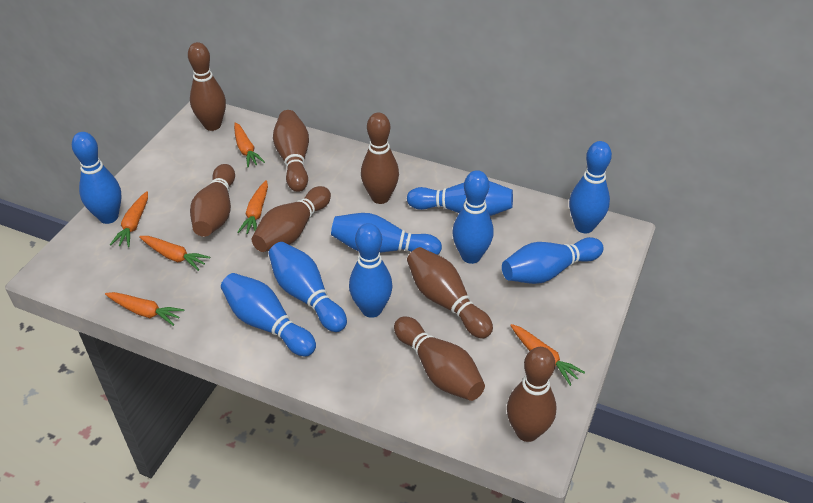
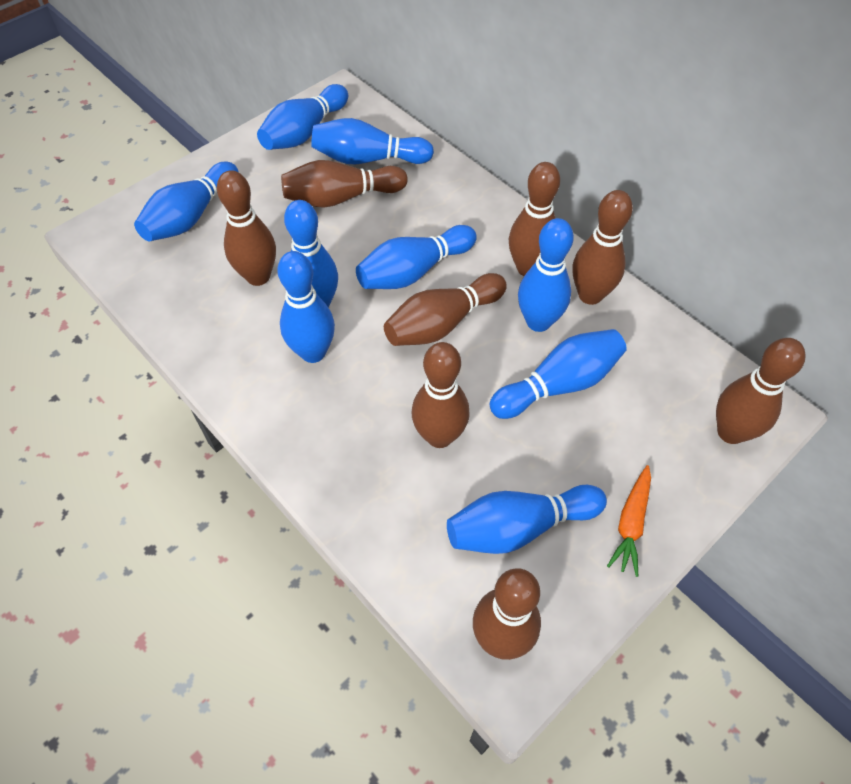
orange carrot: [105,292,185,326] [110,191,148,247] [139,236,210,271] [234,122,265,167] [237,180,268,234] [510,324,585,386] = 6 -> [607,465,651,577] = 1

